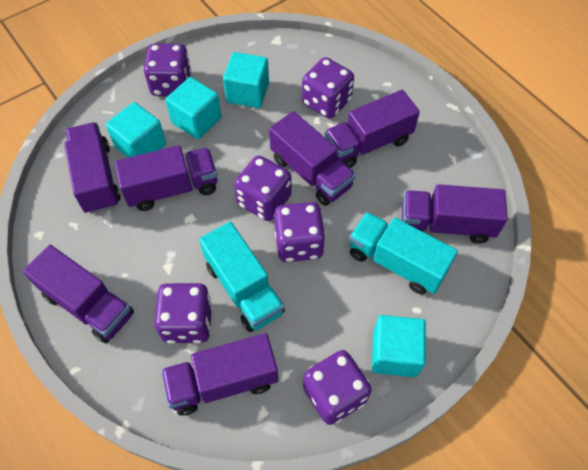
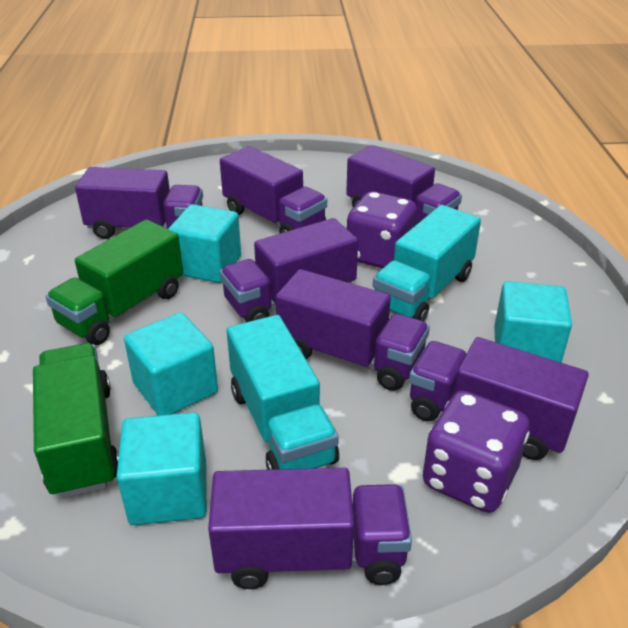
green truck: none = 0 -> [33,343,119,498] [46,219,183,345] = 2
purple dice: [144,44,191,96] [154,283,212,344] [234,156,292,221] [274,202,326,262] [302,57,354,118] [303,350,372,425] = 6 -> [347,192,417,269] [423,391,530,513] = 2

